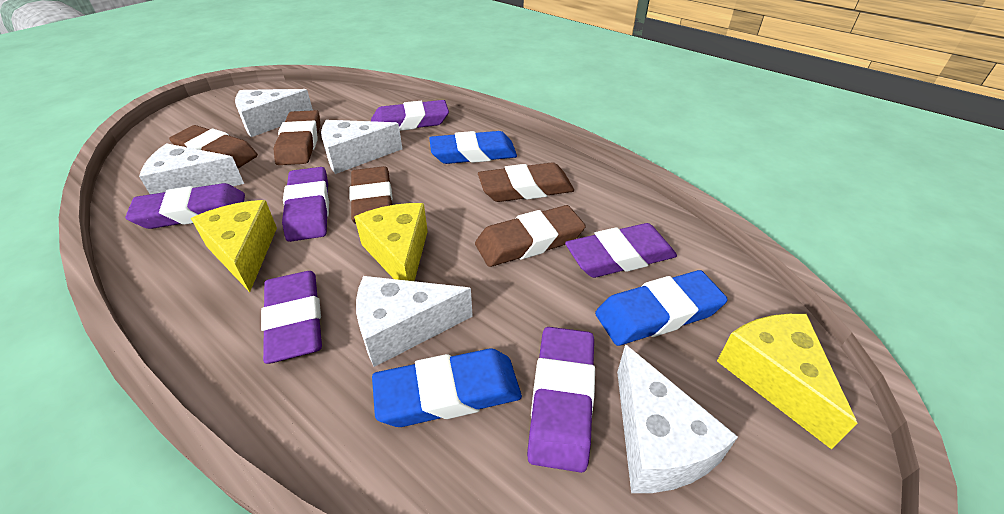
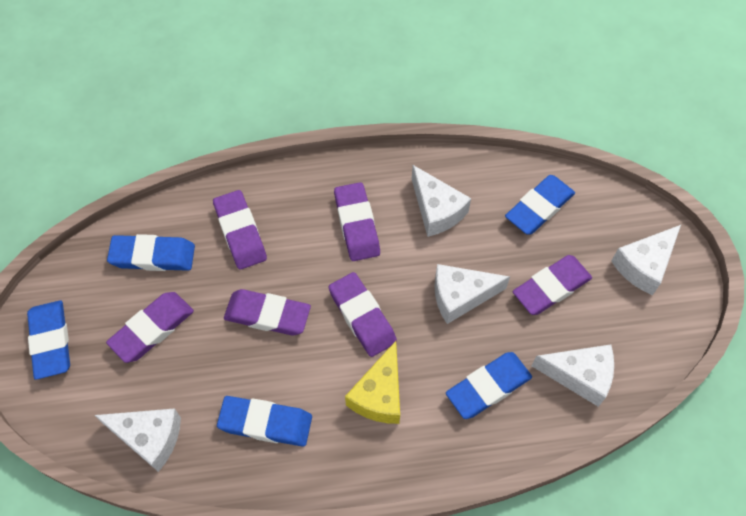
blue eraser: [372,348,522,427] [429,131,517,164] [595,270,728,346] = 3 -> [27,300,70,380] [107,234,195,271] [217,396,312,447] [446,352,532,419] [505,175,575,235] = 5
brown eraser: [169,125,258,168] [274,110,320,165] [350,166,393,224] [475,205,586,267] [478,162,574,202] = 5 -> none = 0
yellow cheese: [191,200,277,292] [354,203,428,281] [717,314,858,449] = 3 -> [345,341,400,424] = 1

